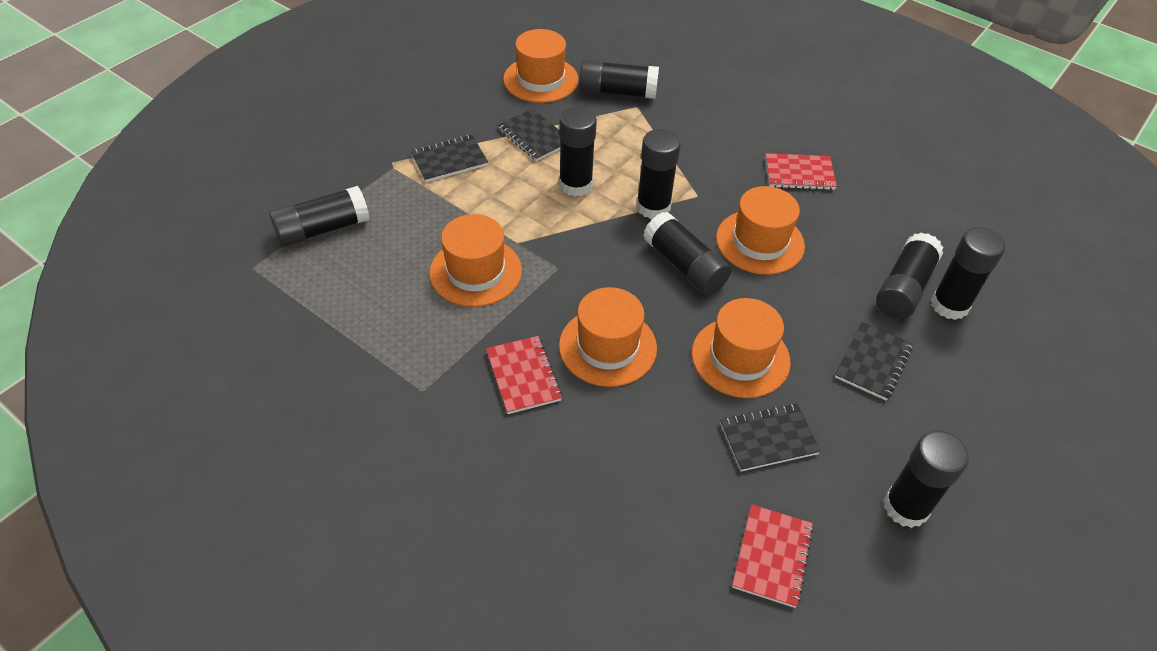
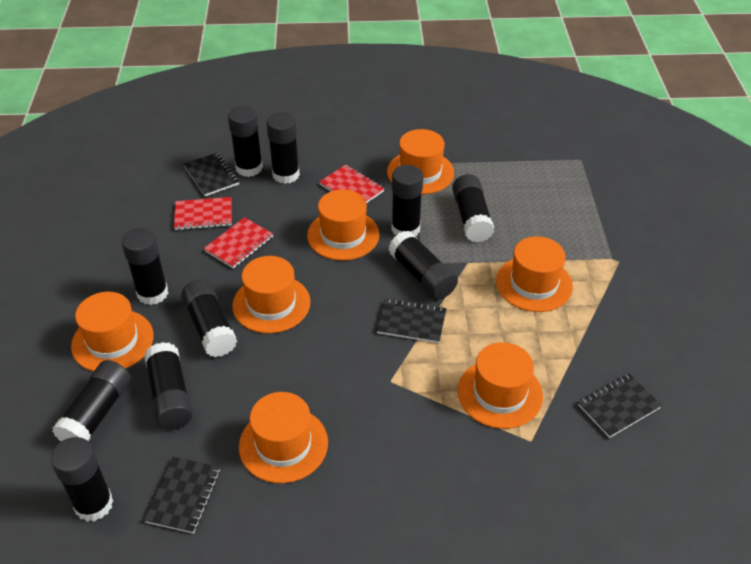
black glue stick: [269,186,370,247] [559,107,597,196] [579,59,659,99] [637,129,681,219] [643,212,731,295] [876,232,943,319] [884,431,969,528] [931,227,1005,320] = 8 -> [51,437,113,522] [52,360,131,441] [122,228,168,305] [144,342,193,430] [181,280,237,357] [228,106,263,177] [266,112,300,184] [388,231,458,299] [392,165,423,236] [452,174,494,242] = 10
orange hat: [429,214,522,307] [503,29,578,103] [559,287,657,387] [692,298,790,398] [716,186,805,275] = 5 -> [71,292,154,371] [232,256,311,333] [239,392,328,483] [307,189,380,261] [387,129,454,194] [458,342,543,429] [496,236,573,312] = 7

